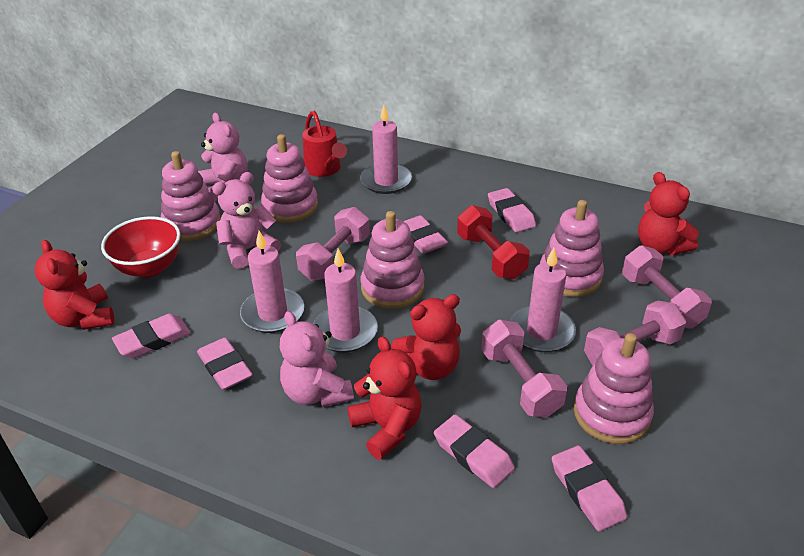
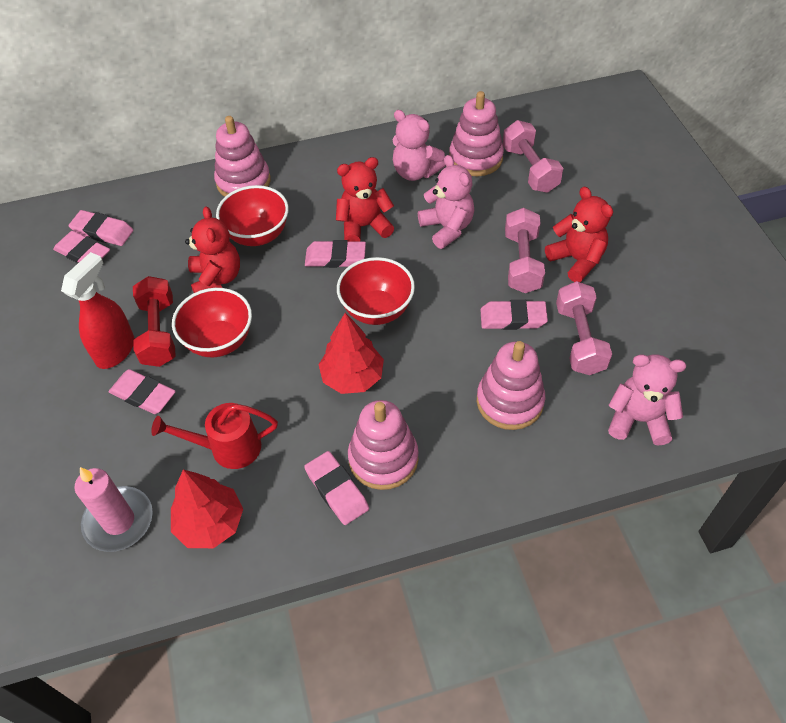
pink candle: [240,231,304,333] [313,248,378,353] [360,105,412,194] [510,248,576,352] = 4 -> [74,467,153,552] = 1
pink dumbbell: [296,207,370,281] [481,320,567,417] [584,300,686,366] [622,246,712,329] = 4 -> [503,120,563,193] [505,208,545,293] [556,281,612,375] = 3
pink stacking toy: [161,151,221,241] [261,134,318,223] [361,211,425,309] [540,200,604,297] [574,333,654,444] = 5 -> [214,116,271,197] [348,400,419,490] [449,91,504,176] [477,341,545,430] = 4
red bowl: [101,216,181,278] = 1 -> [172,288,252,357] [216,185,289,246] [337,257,415,325] = 3
red spray bottle: none = 0 -> [61,252,135,369] = 1
red teddy bear: [35,240,114,330] [347,336,422,460] [391,294,461,380] [638,172,699,255] = 4 -> [185,206,240,293] [336,157,394,242] [545,187,613,282] = 3
red tree: none = 0 -> [171,470,243,548] [318,313,384,394] = 2

